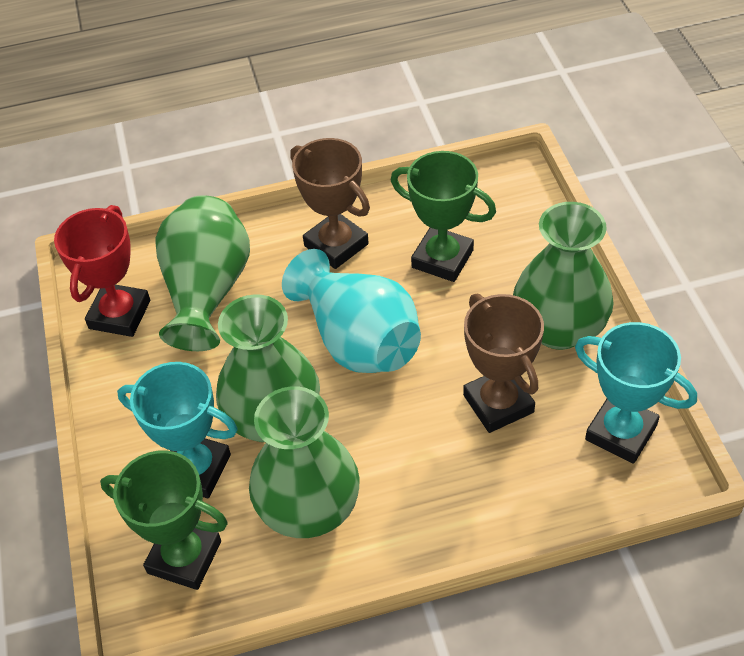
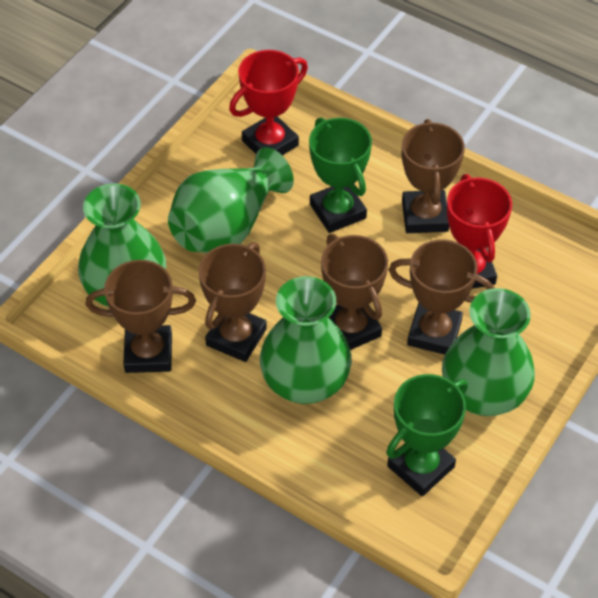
brown trophy: [290,138,370,269] [463,294,544,433] = 2 -> [86,260,196,373] [198,242,267,362] [321,234,388,350] [389,239,495,355] [402,119,465,233] = 5
red trophy: [54,205,150,337] = 1 -> [229,50,308,155] [447,174,512,289] = 2
turquoise trophy: [117,362,238,498] [575,322,697,463] = 2 -> none = 0
turquoise vase: [282,249,421,373] = 1 -> none = 0

